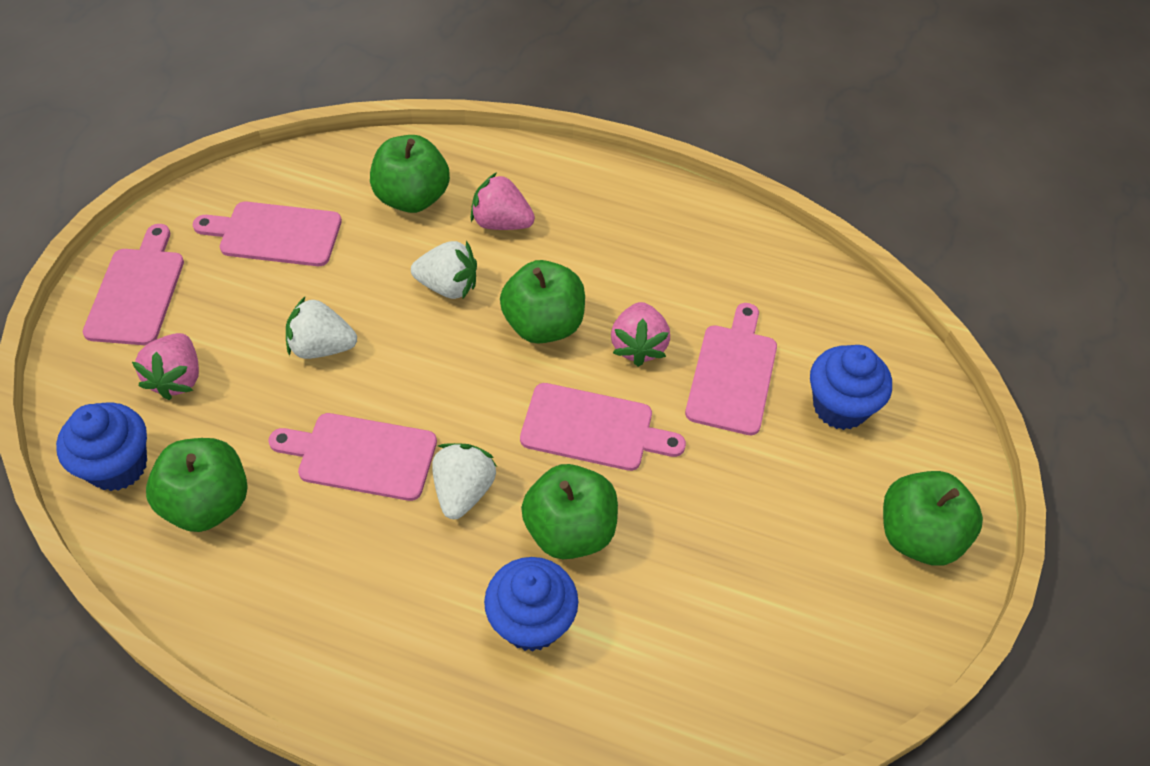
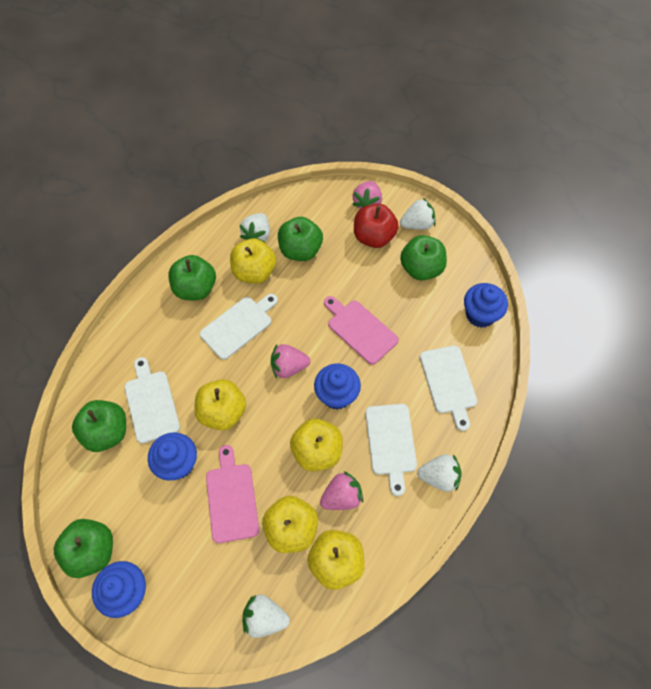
blue cupcake: [56,402,147,491] [484,557,578,652] [810,345,892,430] = 3 -> [92,561,146,618] [148,432,197,481] [314,363,361,410] [464,283,508,328] = 4
pink cutting board: [83,224,184,345] [193,202,342,266] [268,413,437,501] [520,383,686,471] [685,303,777,435] = 5 -> [206,445,259,543] [324,296,399,365] = 2
red apple: none = 0 -> [354,204,399,248] = 1
white cutting board: none = 0 -> [124,357,180,444] [200,294,278,360] [365,404,417,496] [420,346,477,431] = 4
white strawberry: [286,297,357,359] [411,241,477,300] [432,443,497,519] = 3 -> [239,213,270,244] [243,594,290,638] [400,198,435,230] [417,454,462,492] = 4
yellow apple: none = 0 -> [194,379,246,430] [230,238,276,284] [262,496,318,553] [290,418,343,471] [307,530,365,590] = 5

